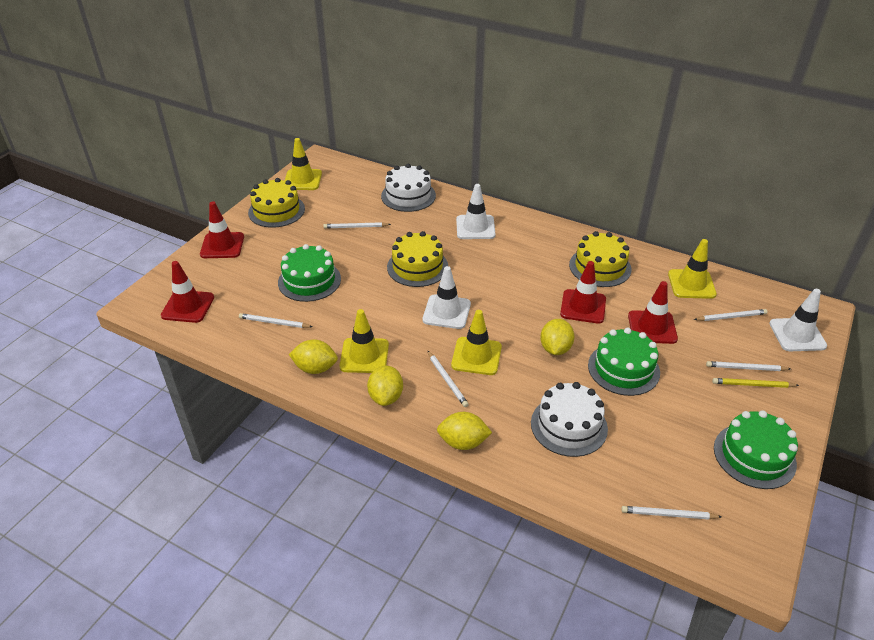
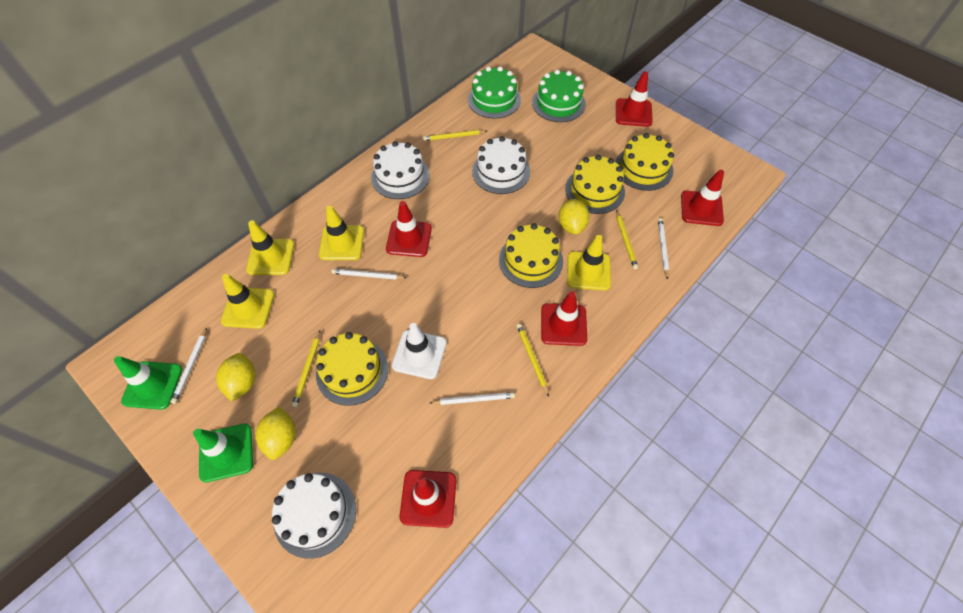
green cake: [278,244,341,302] [588,328,660,396] [714,410,798,489] = 3 -> [468,66,521,119] [532,70,586,122] = 2
green traffic cone: none = 0 -> [114,356,182,410] [193,424,253,482] = 2
red traffic cone: [161,261,214,323] [200,201,244,258] [560,261,606,324] [628,281,678,344] = 4 -> [386,201,432,257] [400,470,456,528] [541,291,587,346] [616,71,653,127] [681,170,724,226] = 5
white cake: [381,164,436,212] [531,382,608,457] = 2 -> [272,473,356,559] [371,141,430,199] [472,136,530,194] = 3
white pencil: [239,313,312,328] [323,222,391,229] [428,351,469,407] [621,506,722,520] [694,309,768,321] [706,361,790,371] = 6 -> [170,327,207,404] [331,269,407,280] [430,392,515,405] [658,218,669,280] = 4
white traffic cone: [422,266,471,329] [456,184,496,239] [769,289,827,351] = 3 -> [392,323,446,379] = 1
yellow cake: [248,178,305,228] [387,231,448,287] [569,231,631,287] = 3 -> [316,332,388,406] [499,223,563,288] [565,155,625,214] [615,133,674,191] = 4
yellow lemon: [289,339,338,374] [367,365,403,406] [437,412,492,450] [540,319,575,355] = 4 -> [216,353,255,402] [256,406,296,460] [559,199,589,234] = 3
yellow pencil: [712,378,799,388] = 1 -> [292,331,320,407] [423,130,487,141] [517,324,549,396] [616,210,638,270] = 4

